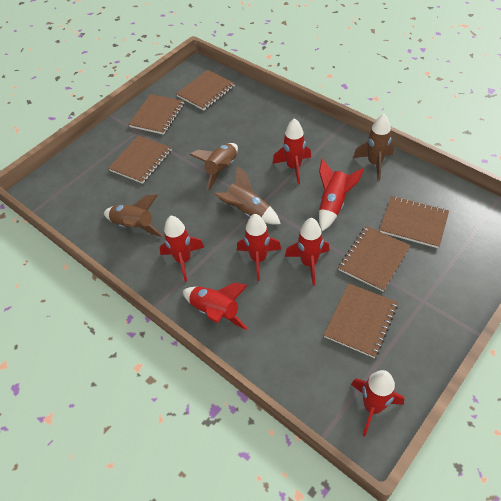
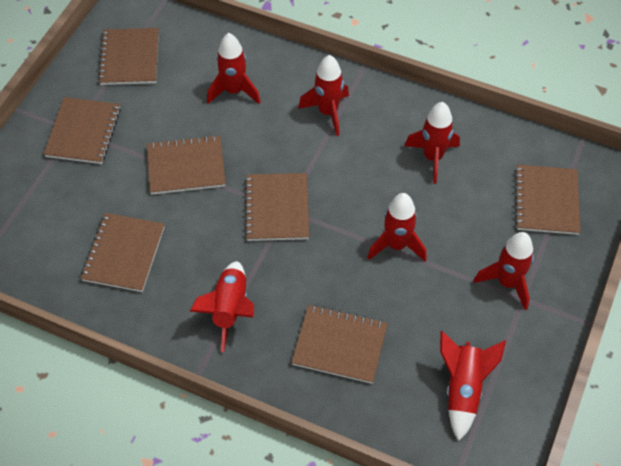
brown notebook: [108,135,172,184] [128,94,184,135] [176,70,235,111] [324,283,398,358] [338,226,411,292] [379,196,449,248] = 6 -> [44,97,121,164] [81,213,165,292] [98,28,159,85] [147,135,226,195] [244,173,309,241] [291,305,388,384] [515,164,581,235] = 7
brown rocket: [104,195,163,237] [190,143,238,191] [214,166,281,224] [353,114,394,181] = 4 -> none = 0

